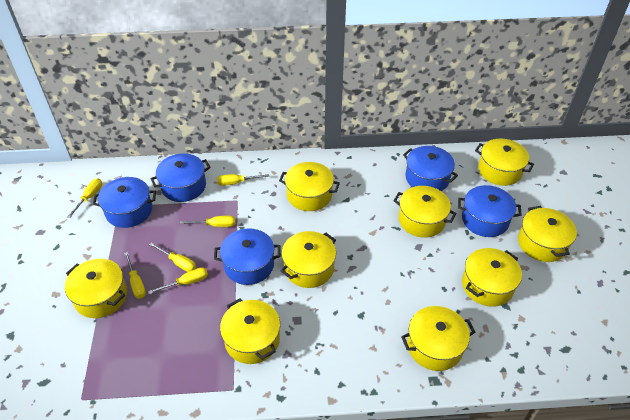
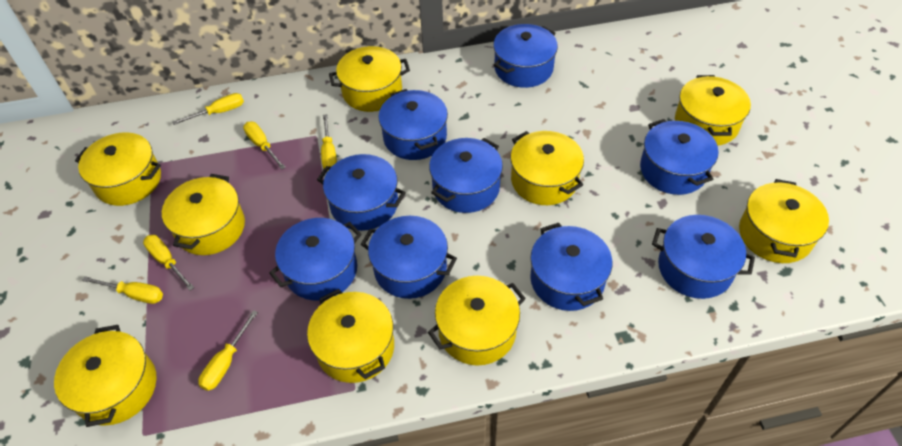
blue pot: [93,177,156,228] [150,153,211,202] [214,228,281,285] [403,146,458,191] [458,185,522,237] = 5 -> [269,218,361,301] [317,154,406,231] [361,216,457,299] [378,89,448,160] [429,138,503,213] [493,24,558,88] [530,223,612,311] [640,119,719,195] [652,215,755,299] = 9

